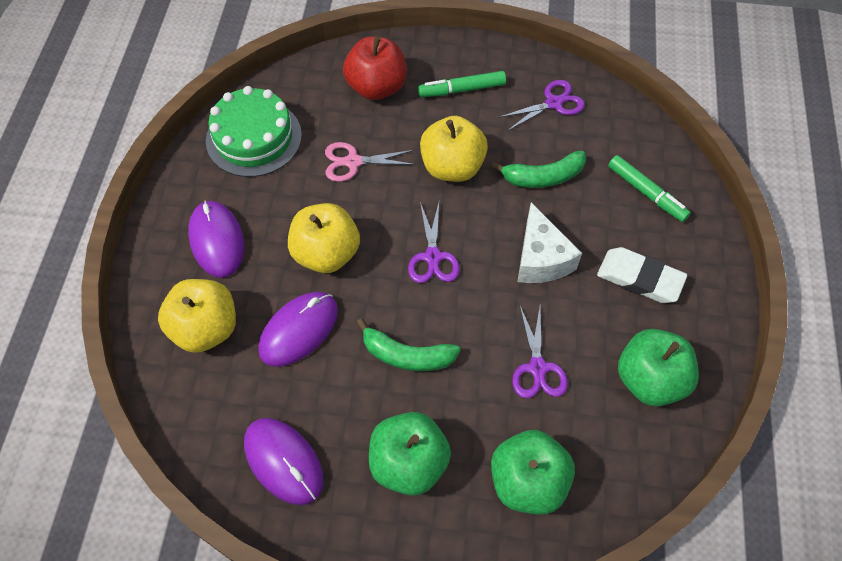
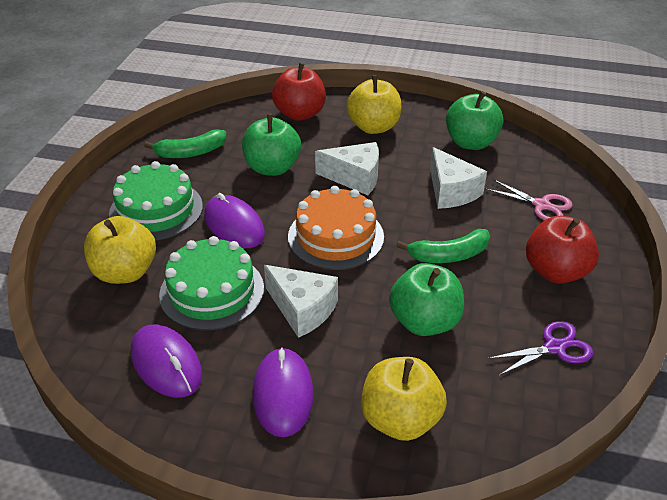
green cake: [206,86,302,177] = 1 -> [109,161,203,240] [159,236,264,330] = 2
green marker: [418,71,506,97] [608,155,691,222] = 2 -> none = 0
orange cake: none = 0 -> [288,186,384,270] = 1
purple scissors: [408,202,460,283] [498,80,585,130] [512,306,568,398] = 3 -> [487,321,593,376] = 1
red apple: [343,36,407,100] = 1 -> [272,63,326,121] [526,216,599,284] = 2
white cheese: [517,202,582,283] = 1 -> [264,265,338,338] [315,142,379,195] [430,147,487,209] = 3
white eraser: [597,247,687,303] = 1 -> none = 0

